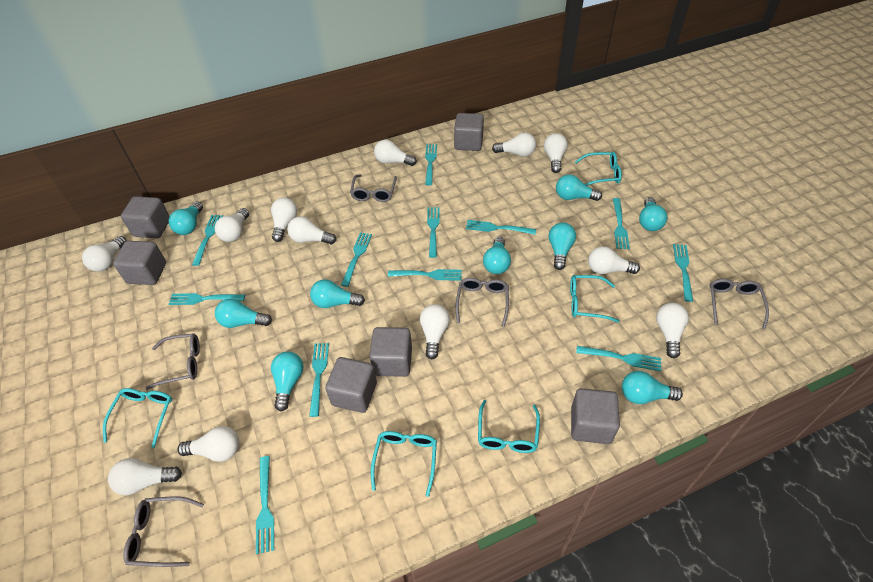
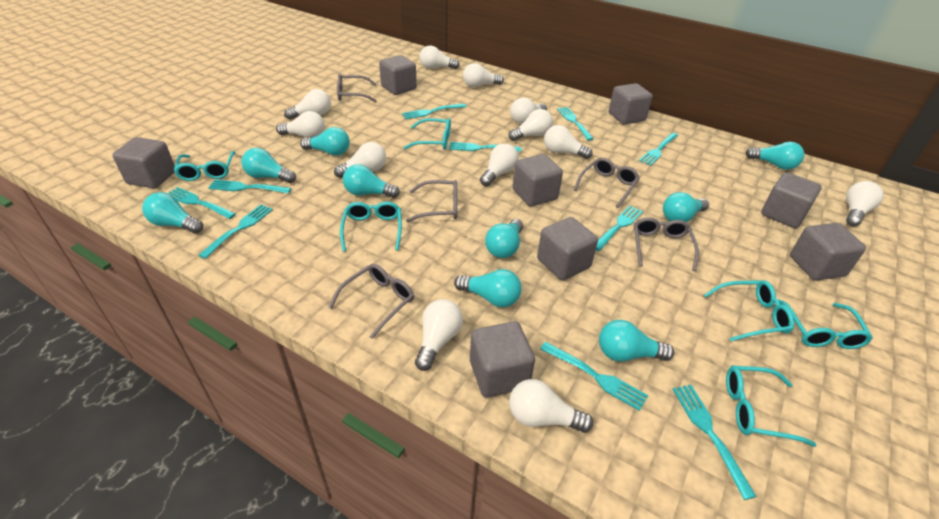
grey cube: [113,241,166,285] [121,196,170,238] [325,357,377,413] [369,327,412,377] [454,113,484,151] [571,388,620,444] = 6 -> [112,137,175,188] [379,55,417,95] [470,321,535,398] [513,154,563,207] [537,217,598,281] [609,83,653,124] [761,172,822,228] [790,223,866,281] = 8
turquoise fork: [168,293,245,305] [192,215,223,266] [256,456,274,554] [309,343,329,417] [341,233,372,287] [388,269,462,281] [425,144,437,185] [427,207,440,258] [466,220,536,235] [576,346,661,371] [613,198,630,249] [673,244,693,302] = 12 -> [169,187,236,219] [198,204,273,259] [208,180,291,194] [402,103,466,119] [449,142,521,152] [540,342,648,411] [557,107,594,141] [596,205,643,251] [639,133,678,166] [673,385,757,500] = 10
turquoise glasses: [103,388,172,448] [371,431,437,497] [478,400,540,453] [570,275,620,323] [575,152,622,186] = 5 -> [174,151,236,181] [340,202,402,252] [403,118,451,150] [704,280,794,341] [726,365,816,447] [779,300,873,349] = 6

